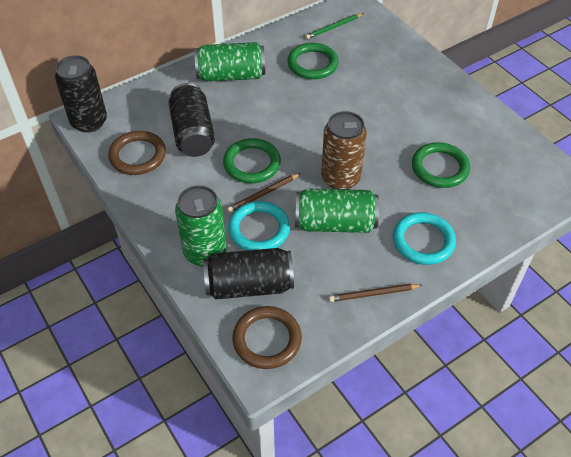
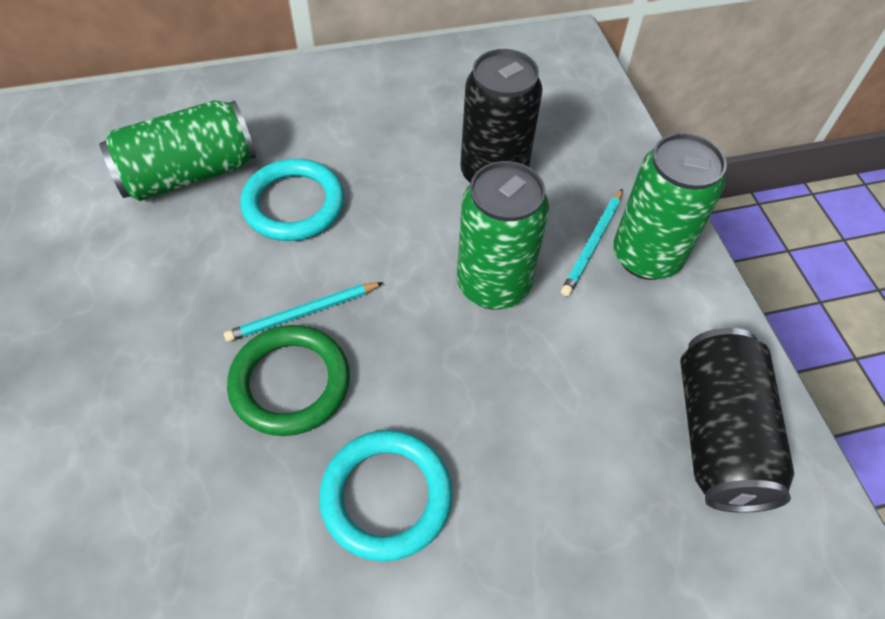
black can: [55,55,107,133] [169,83,215,157] [203,248,294,299] = 3 -> [460,49,543,183] [680,328,794,513] = 2
brown can: [321,111,367,189] = 1 -> none = 0
brown pencil: [227,173,301,213] [329,284,422,302] = 2 -> none = 0
brown ring: [108,131,166,175] [232,306,302,369] = 2 -> none = 0
green pencil: [305,13,364,39] = 1 -> none = 0
green ring: [223,138,281,183] [287,43,339,79] [412,142,470,188] = 3 -> [227,325,350,436] = 1
turquoise pencil: none = 0 -> [224,282,383,342] [561,189,623,296] = 2

